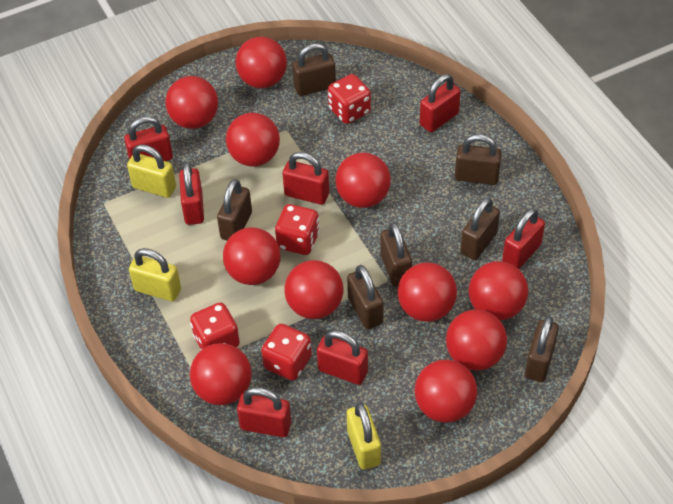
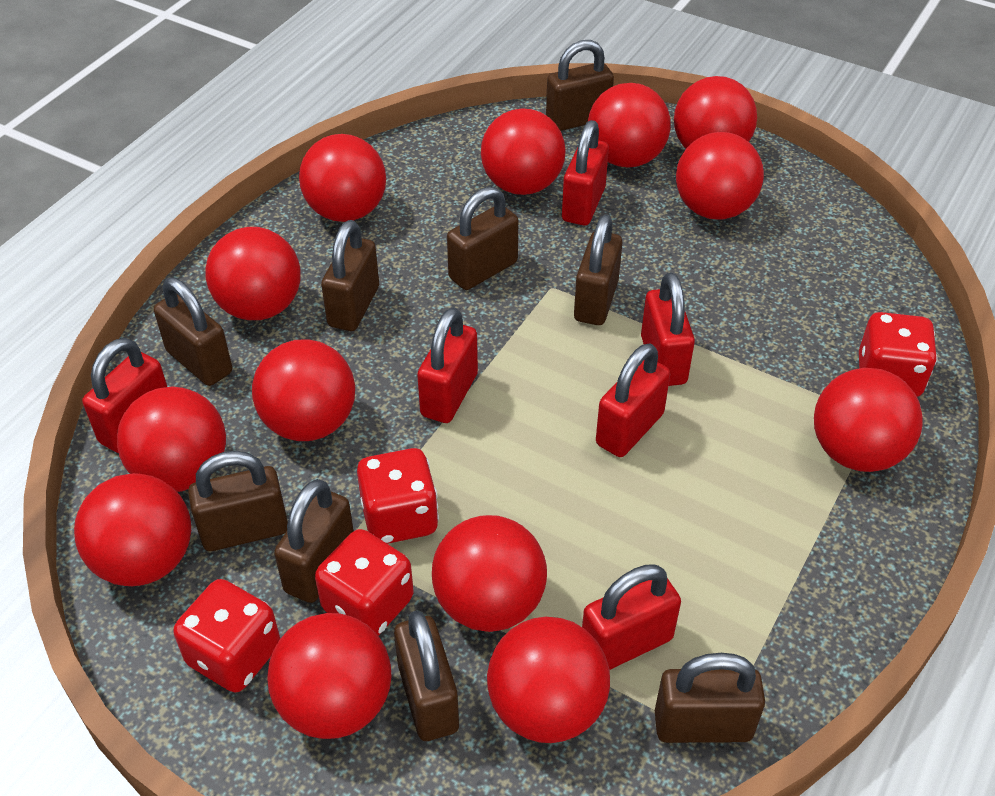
brown padlock: [217,179,252,241] [292,43,336,96] [347,265,384,329] [381,222,412,287] [455,134,502,185] [460,198,500,260] [525,316,559,382] = 7 -> [154,278,232,386] [188,451,288,551] [274,479,354,603] [321,220,379,331] [394,610,459,741] [447,187,518,290] [546,40,614,131] [574,214,623,325] [655,653,765,743] = 9
red ball: [165,76,218,129] [190,343,252,405] [223,227,281,285] [226,113,280,167] [235,37,287,88] [284,260,344,319] [335,153,391,208] [398,263,457,322] [415,360,477,423] [446,309,507,371] [469,261,528,320] = 11 -> [74,473,191,586] [117,386,226,492] [205,227,301,320] [252,339,355,441] [267,613,392,739] [299,134,386,222] [432,515,547,632] [481,108,566,195] [487,617,610,743] [588,83,671,168] [674,76,757,148] [676,132,764,220] [814,368,923,472] = 13
red padlock: [124,116,173,161] [179,162,204,225] [237,387,291,437] [283,152,329,205] [317,330,368,385] [420,74,461,132] [502,208,545,269] = 7 -> [82,338,167,453] [417,308,478,423] [562,120,609,225] [582,565,681,670] [596,343,670,457] [641,272,695,386] = 6
yellow padlock: [127,144,176,198] [129,248,181,301] [347,402,381,470] = 3 -> none = 0

